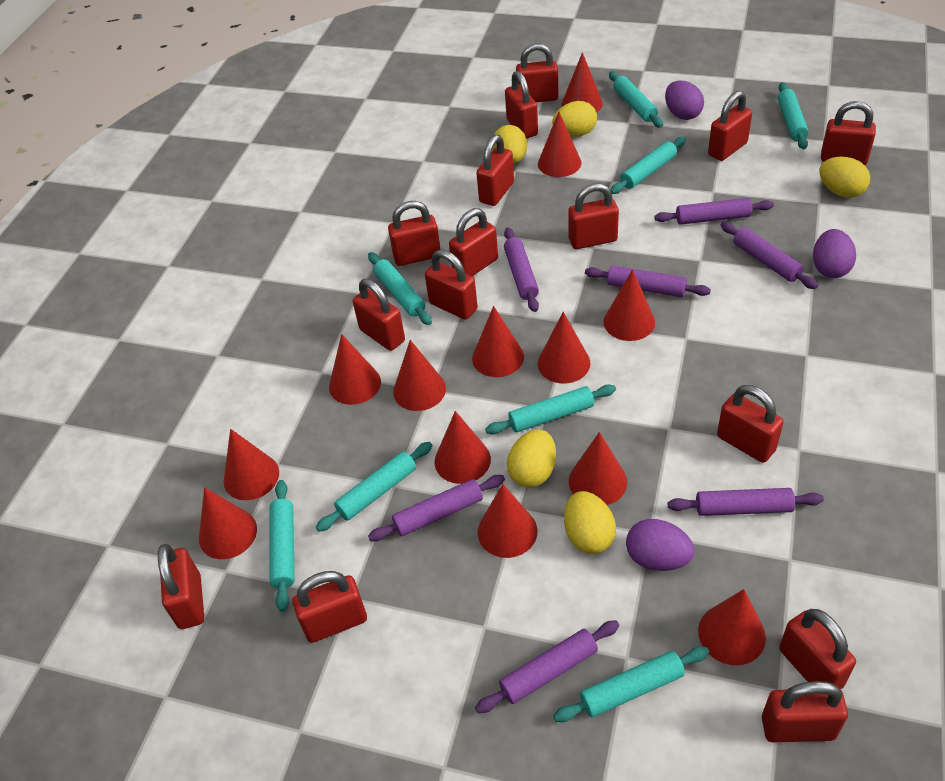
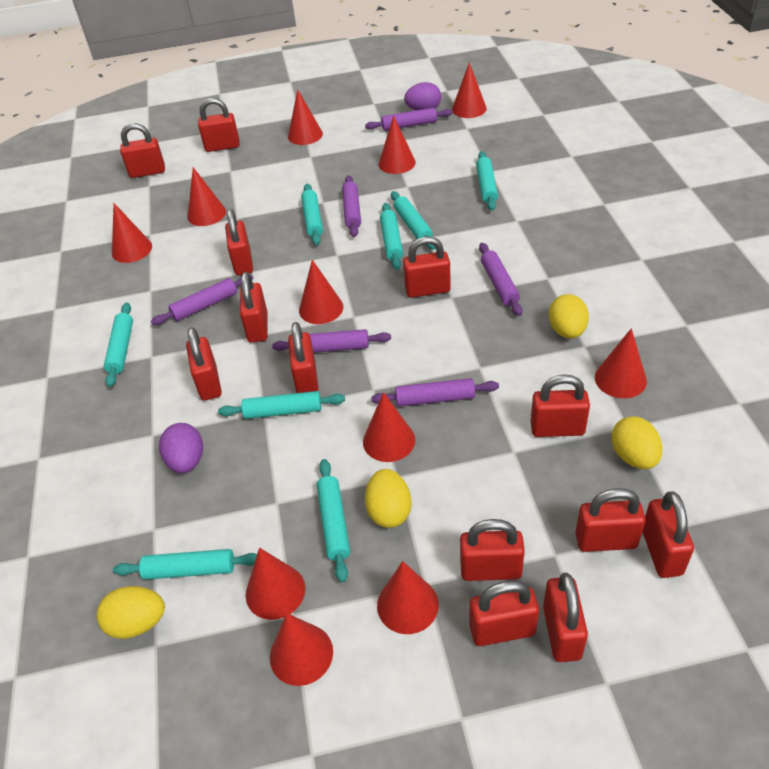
purple egg: [626,519,695,571] [665,81,704,120] [813,229,856,278] = 3 -> [159,423,203,473] [404,82,441,110] = 2
purple rolling pin: [368,475,505,541] [475,620,619,713] [504,227,539,312] [585,266,711,297] [654,198,774,225] [668,488,824,516] [721,222,818,289] = 7 -> [151,275,253,325] [272,329,391,353] [342,175,361,237] [365,108,453,131] [371,378,499,406] [479,243,522,316] = 6
red cone: [199,487,257,559] [224,429,279,500] [329,334,381,405] [393,340,446,411] [435,411,491,484] [472,306,524,377] [478,484,538,558] [538,111,581,177] [538,312,590,384] [561,52,603,112] [569,432,627,505] [603,269,655,341] [698,589,766,665] = 13 -> [112,203,152,263] [187,167,226,226] [246,548,305,620] [270,613,333,686] [288,89,323,145] [299,260,343,324] [363,392,415,462] [377,561,439,634] [379,116,416,174] [452,62,487,118] [595,328,647,398] = 11
red padlock: [158,544,204,629] [292,571,367,643] [353,279,405,351] [388,201,441,266] [425,250,478,320] [449,208,498,276] [476,135,514,206] [505,71,538,139] [516,43,559,102] [568,183,619,249] [708,91,752,161] [717,385,784,463] [762,681,848,743] [779,609,856,689] [821,101,876,165] = 15 -> [120,123,165,178] [186,327,222,401] [198,98,240,152] [225,209,253,275] [240,272,268,343] [288,322,318,393] [403,237,451,298] [460,519,525,581] [470,581,539,646] [531,374,590,437] [543,573,588,662] [575,488,646,552] [643,491,694,578] = 13
yellow egg: [493,125,527,164] [507,429,556,488] [552,101,597,137] [564,491,616,554] [820,157,870,198] = 5 -> [97,586,165,639] [365,469,412,528] [549,294,589,339] [611,416,662,469] = 4

